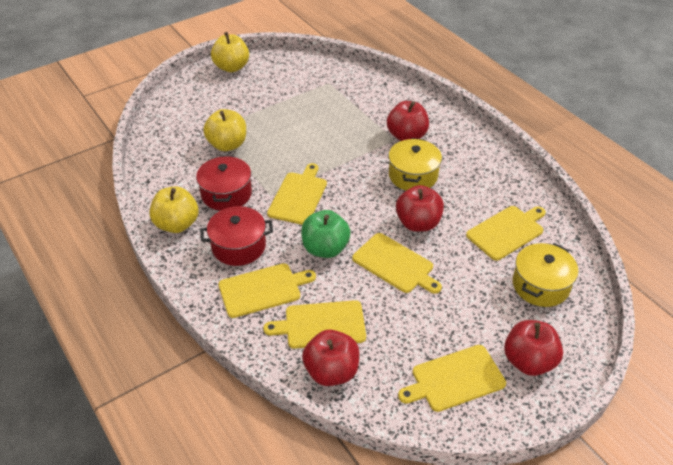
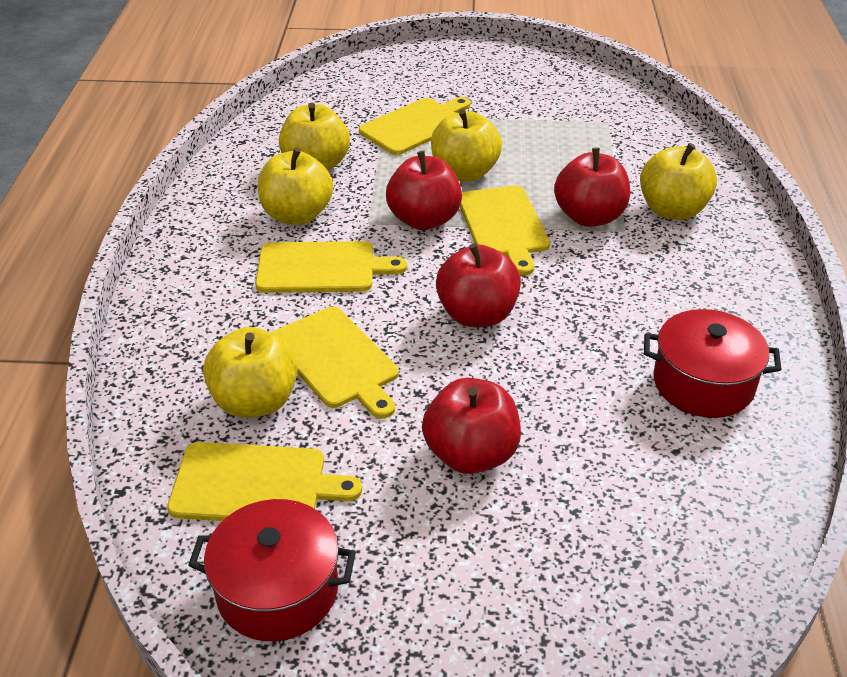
green apple: [301,210,351,258] = 1 -> none = 0
yellow apple: [149,186,199,233] [203,109,246,151] [211,32,249,72] = 3 -> [203,327,298,418] [258,148,333,225] [279,103,350,171] [431,109,502,182] [640,143,717,220] = 5
yellow cutting board: [218,263,316,318] [263,300,366,349] [267,163,327,225] [352,233,442,294] [398,345,506,412] [466,206,546,261] = 6 -> [167,442,362,521] [255,241,407,293] [272,307,399,419] [359,97,471,155] [460,186,550,275] = 5
yellow pot: [388,138,442,191] [513,243,578,307] = 2 -> none = 0

